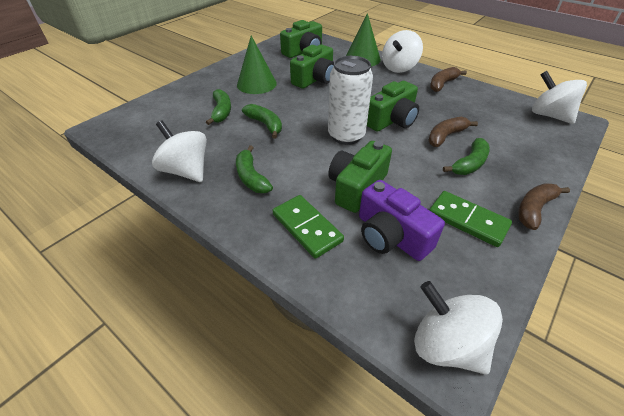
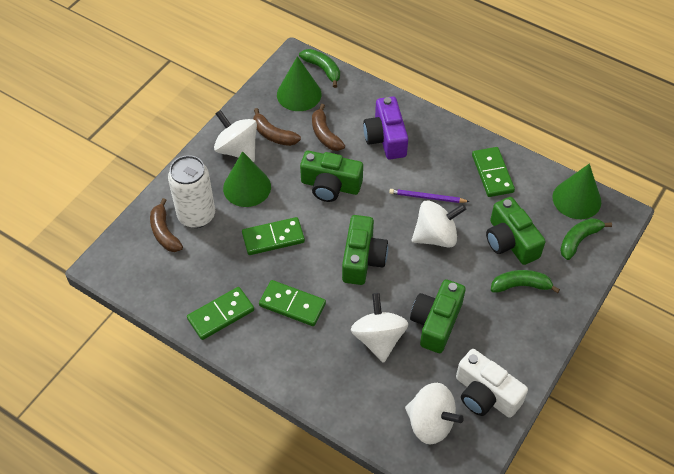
green banana: [206,89,231,125] [236,145,273,193] [242,104,282,139] [443,138,490,175] = 4 -> [299,49,340,88] [491,270,560,293] [560,218,612,260] = 3
green cone: [237,36,277,94] [346,13,381,67] = 2 -> [223,151,271,207] [277,56,321,111] [552,164,601,219] = 3
green domino: [273,195,344,259] [429,191,512,247] = 2 -> [187,287,254,340] [242,217,305,255] [259,280,326,326] [472,147,515,197] = 4
purple pencil: none = 0 -> [389,189,470,203] = 1
white camera: none = 0 -> [456,349,528,418] = 1

